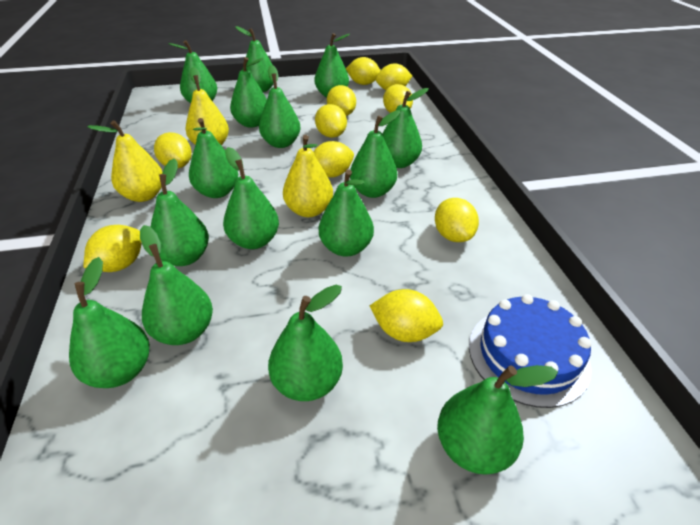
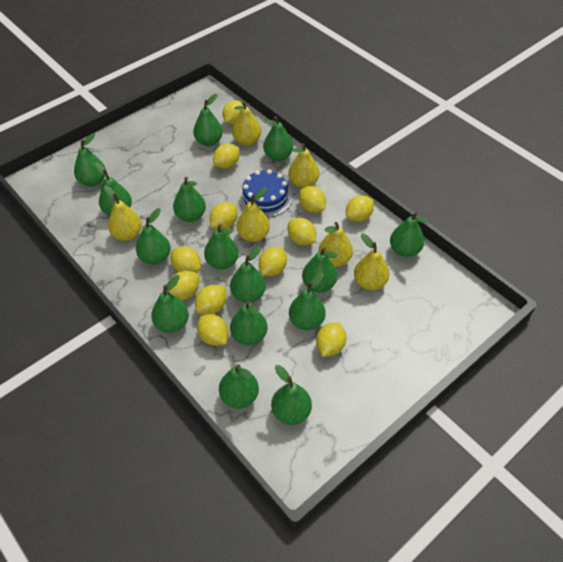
yellow lemon: [83,225,141,272] [154,132,192,168] [313,141,354,178] [315,104,347,138] [327,85,356,116] [346,57,381,85] [370,289,443,342] [376,63,412,90] [383,84,413,113] [435,198,479,242] = 10 -> [167,271,199,300] [171,246,201,273] [195,285,226,315] [197,314,228,346] [210,202,237,229] [213,144,239,169] [222,100,244,125] [259,247,287,276] [288,218,316,245] [299,186,326,213] [316,322,346,357] [346,195,374,222] = 12
yellow pear: [87,120,163,202] [185,67,229,145] [283,135,333,217] = 3 -> [104,186,142,241] [232,101,261,146] [237,187,270,242] [288,143,319,188] [318,222,353,267] [354,234,389,290] = 6

